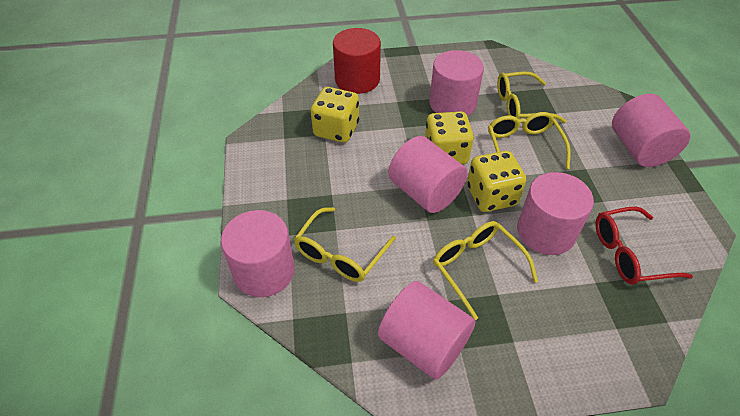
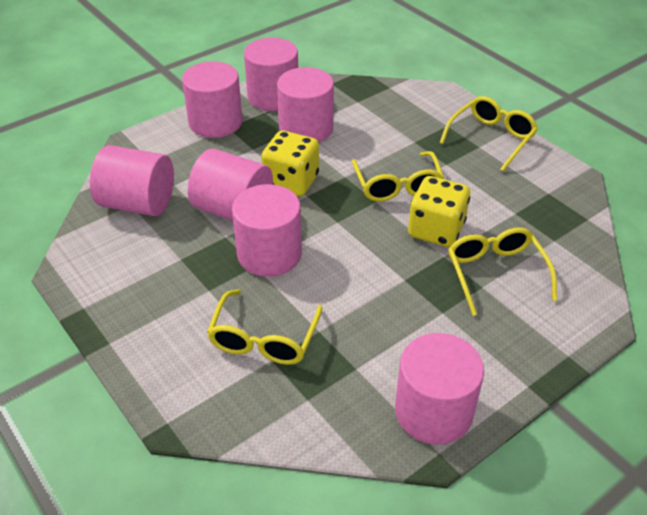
pink cylinder: [221,210,295,297] [378,281,476,380] [388,136,468,213] [429,50,484,116] [517,172,594,255] [612,94,690,167] = 6 -> [90,145,174,216] [182,61,243,138] [188,149,273,221] [232,184,302,277] [244,38,298,111] [277,67,334,143] [395,333,484,445] = 7
red cylinder: [333,28,381,94] = 1 -> none = 0
red glasses: [595,206,693,285] = 1 -> none = 0
yellow dice: [311,87,359,143] [425,111,474,165] [467,151,526,212] = 3 -> [261,131,319,197] [408,176,470,247] = 2

